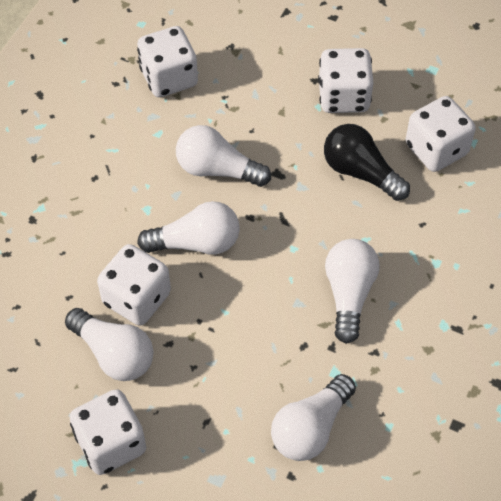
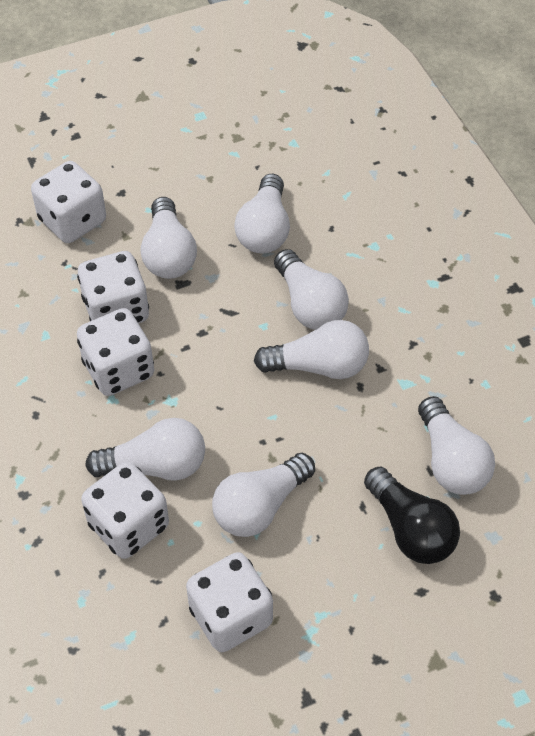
white light bulb: [65,308,153,381] [137,201,240,255] [176,125,271,187] [271,374,356,461] [325,239,379,344] = 5 -> [85,418,205,481] [141,197,197,279] [212,453,315,537] [234,174,290,253] [254,320,369,379] [274,249,349,330] [418,396,495,495] = 7

